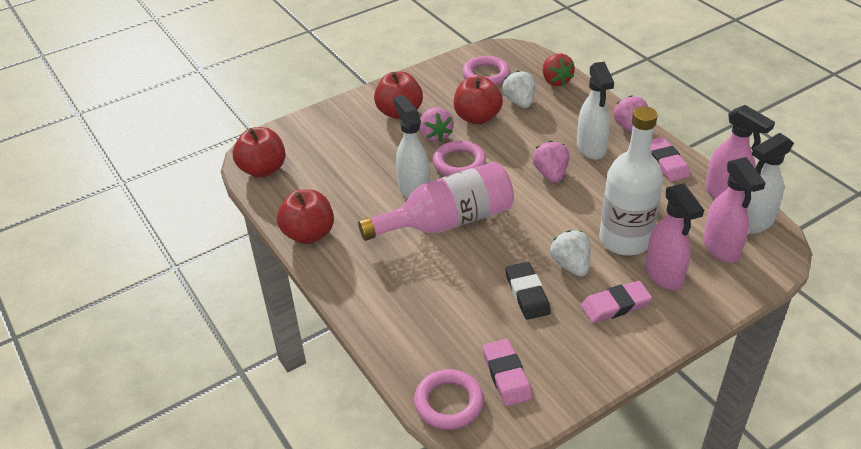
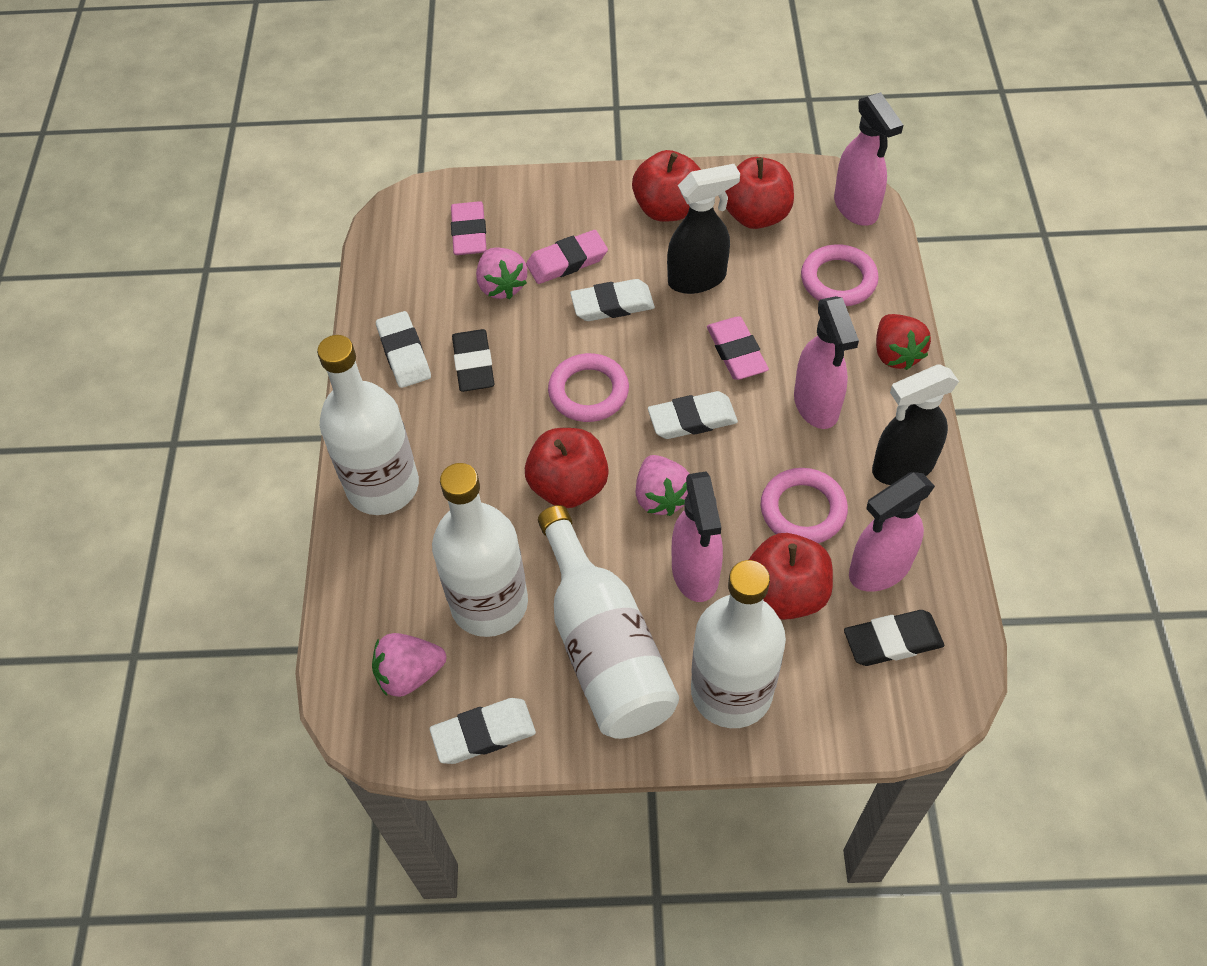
black eraser: [505,262,551,320] = 1 -> [452,329,495,392] [844,610,944,666] = 2
black spray bottle: none = 0 -> [667,164,740,294] [872,365,959,485] = 2
pink bottle: [358,162,514,241] = 1 -> none = 0
pink spray bottle: [645,183,704,290] [703,157,766,263] [705,105,775,199] = 3 -> [671,472,723,602] [794,296,859,429] [834,92,903,226] [849,472,935,592] = 4
white bottle: [599,106,663,256] = 1 -> [317,335,419,515] [432,463,528,637] [538,505,679,739] [691,560,786,728] = 4
white eraser: none = 0 -> [376,311,431,388] [429,698,536,764] [570,279,655,321] [648,391,738,439] = 4
white spray bottle: [393,95,430,199] [577,62,614,160] [744,133,794,234] = 3 -> none = 0
white strawberry: [502,70,535,108] [550,230,591,277] = 2 -> none = 0

